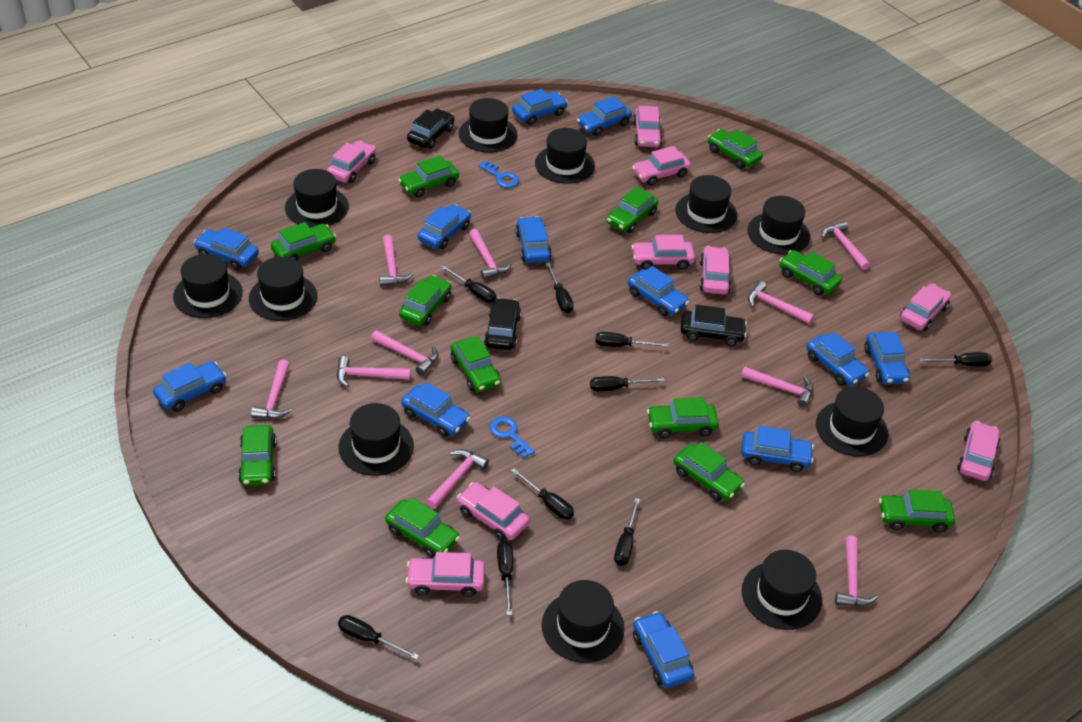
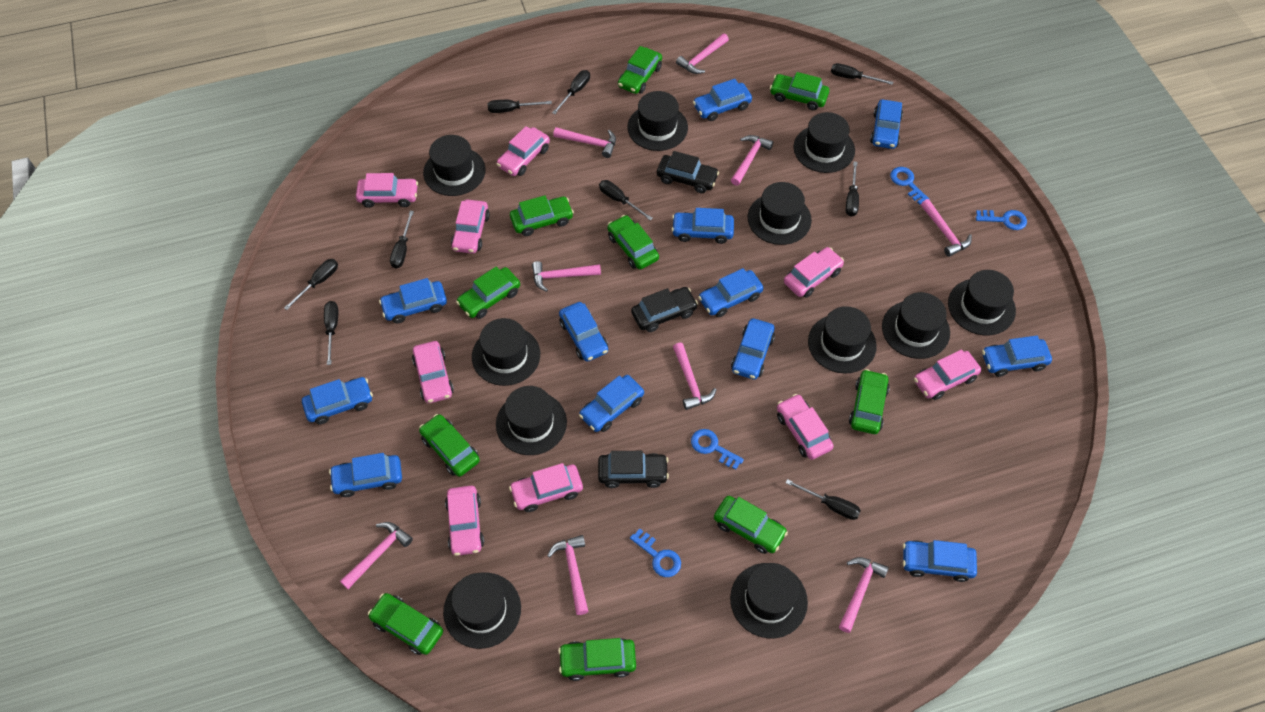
blue key: [478,160,519,188] [490,416,535,459] = 2 -> [630,529,681,577] [691,429,744,470] [890,167,929,205] [976,210,1027,230] = 4
green car: [238,425,277,486] [271,222,336,261] [385,497,460,558] [398,155,459,198] [399,275,452,326] [451,336,501,392] [607,187,659,233] [647,397,719,438] [673,442,745,501] [708,129,763,169] [779,250,842,296] [879,490,955,532] = 12 -> [368,593,443,655] [419,414,480,477] [456,266,520,319] [510,195,574,236] [558,638,636,681] [607,215,659,269] [618,46,662,94] [714,496,788,554] [770,72,829,110] [849,369,890,434] = 10
pink hammer: [251,360,292,419] [337,356,411,387] [371,330,438,376] [379,235,413,286] [426,449,489,509] [469,229,512,280] [741,367,813,408] [748,281,814,324] [821,221,871,270] [835,536,878,607] = 10 -> [340,522,413,589] [532,261,601,292] [547,535,589,615] [553,127,616,158] [673,343,717,410] [676,33,729,74] [731,135,773,186] [839,557,889,633] [921,199,972,257] = 9

